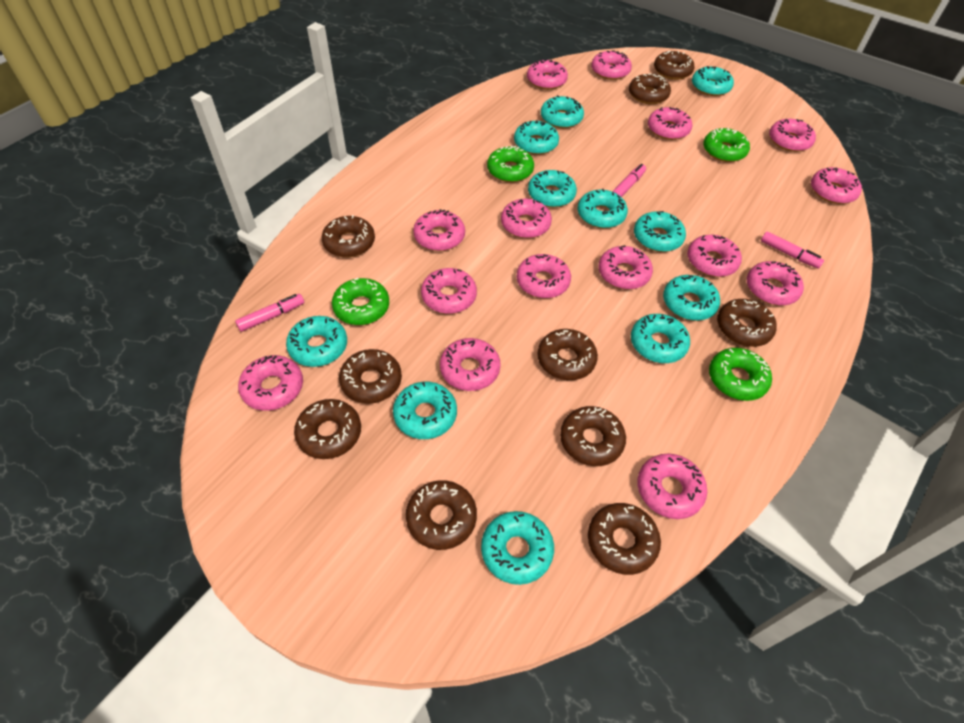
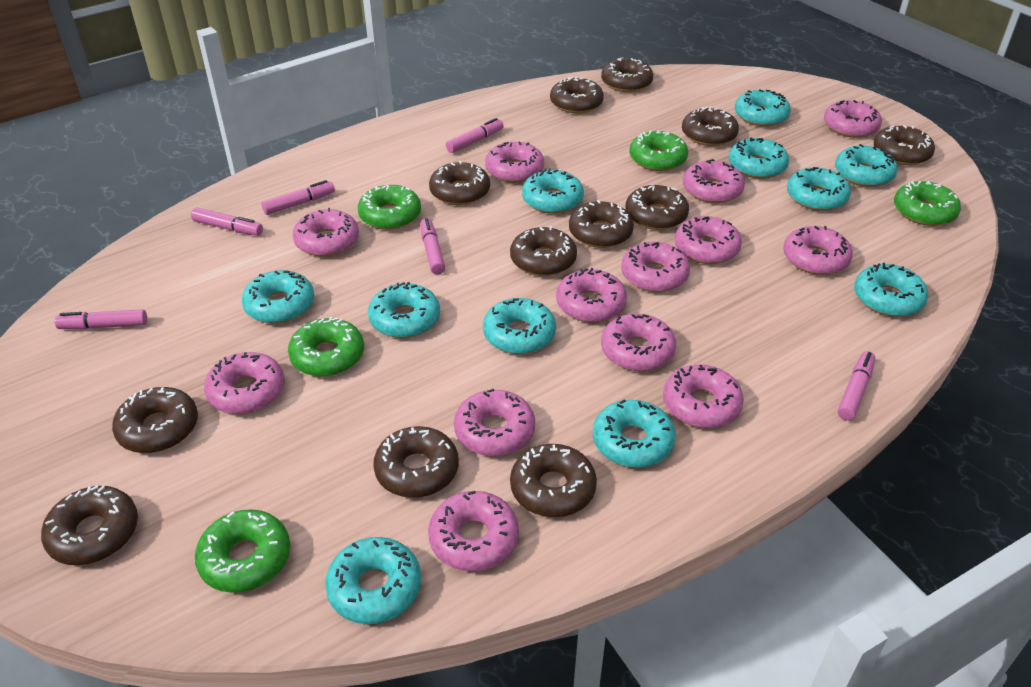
brown donut: [294,399,361,459] [322,215,375,257] [339,349,402,404] [406,480,477,550] [537,329,598,380] [560,406,626,466] [588,503,661,575] [629,74,671,104] [654,51,695,80] [717,299,777,347] = 10 -> [41,486,138,565] [112,387,198,453] [373,426,459,498] [429,161,490,205] [510,226,577,276] [510,444,597,517] [550,76,604,114] [569,200,634,248] [601,57,653,92] [625,185,689,230] [682,107,739,146] [874,125,935,165] = 12
green donut: [332,278,389,325] [487,146,534,182] [703,128,750,162] [709,348,772,401] = 4 -> [195,509,290,593] [288,317,364,377] [358,185,421,230] [629,130,688,171] [894,181,961,226] = 5
pink donut: [238,355,303,411] [413,209,465,251] [421,268,477,314] [440,338,501,391] [501,199,552,238] [516,254,571,298] [527,59,568,90] [591,51,632,80] [599,245,653,289] [637,453,707,519] [648,107,692,140] [687,235,742,277] [747,261,804,306] [769,119,816,152] [811,167,862,204] = 15 -> [204,352,285,414] [293,208,359,257] [428,491,519,571] [454,389,535,456] [485,141,544,183] [556,268,627,323] [601,313,676,371] [621,242,690,292] [663,365,744,428] [675,216,742,264] [683,159,745,203] [783,226,853,275] [824,100,882,138] = 13
pink marker: [235,294,304,332] [612,164,646,197] [761,232,824,269] = 3 -> [55,309,147,330] [191,208,263,236] [261,180,335,215] [420,218,445,275] [446,118,504,153] [838,351,876,420] = 6

